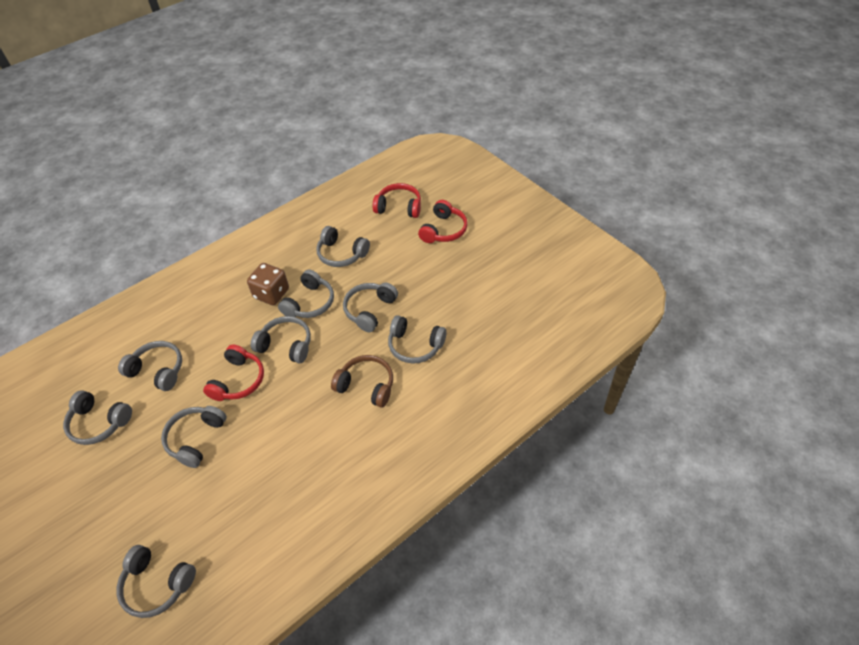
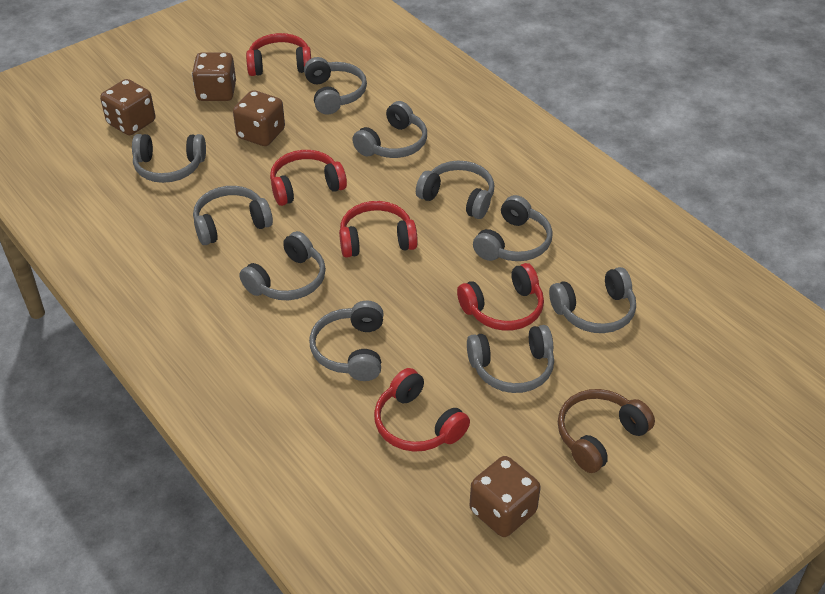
brown dice: [247,263,289,305] = 1 -> [100,79,155,135] [192,52,236,101] [233,90,285,146] [469,456,541,537] = 4
grey headphones: [63,390,132,445] [116,545,196,618] [118,341,182,391] [161,406,227,468] [251,316,311,363] [278,269,334,318] [316,226,370,267] [343,283,398,332] [388,315,447,364] = 9 -> [132,134,206,183] [193,186,273,245] [239,231,326,300] [304,57,367,115] [309,301,383,381] [352,101,427,158] [416,161,494,219] [467,325,554,393] [473,195,553,261] [549,267,636,333] = 10
red headphones: [203,344,264,401] [372,183,421,218] [418,200,467,243] = 3 -> [246,33,311,76] [270,150,347,206] [339,201,418,258] [374,368,470,452] [457,263,544,331] = 5

